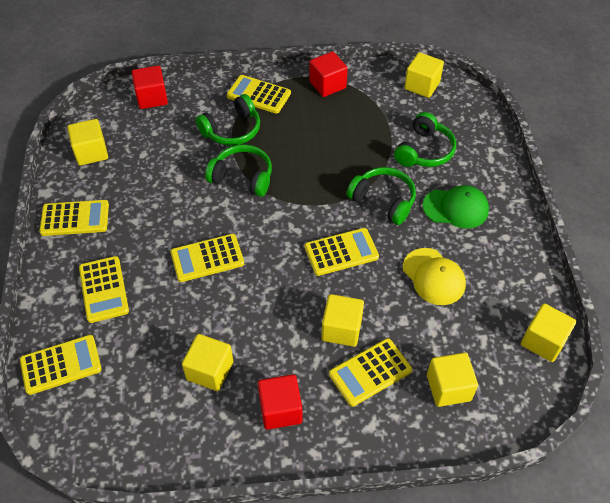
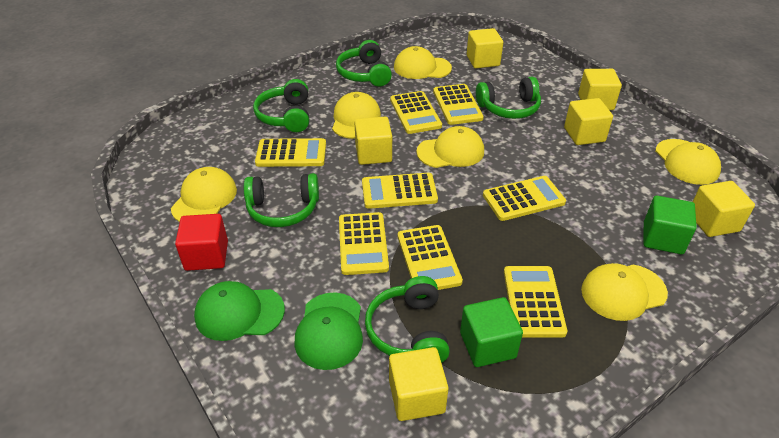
green cap: [423,185,489,228] = 1 -> [194,281,285,341] [294,293,363,370] = 2
green cube: none = 0 -> [460,297,523,367] [643,195,697,254] = 2
green headphones: [196,94,260,146] [205,144,272,197] [346,167,416,225] [394,112,456,167] = 4 -> [244,173,319,227] [253,79,309,132] [336,40,392,86] [365,276,450,363] [476,77,541,119] = 5
red cube: [132,66,168,109] [258,374,302,430] [309,52,348,97] = 3 -> [175,214,228,271] = 1
yellow calculator: [20,335,102,395] [39,200,109,236] [79,256,129,323] [171,234,244,282] [227,75,291,114] [305,228,379,276] [329,338,412,407] = 7 -> [255,138,326,167] [339,212,389,275] [362,173,438,209] [390,91,442,134] [398,225,463,290] [433,84,484,125] [483,176,566,221] [504,266,567,337] = 8
yellow cap: [403,248,466,305] = 1 -> [171,167,237,222] [332,92,381,139] [394,46,452,79] [416,126,484,168] [581,263,668,321] [655,139,721,185] = 6

